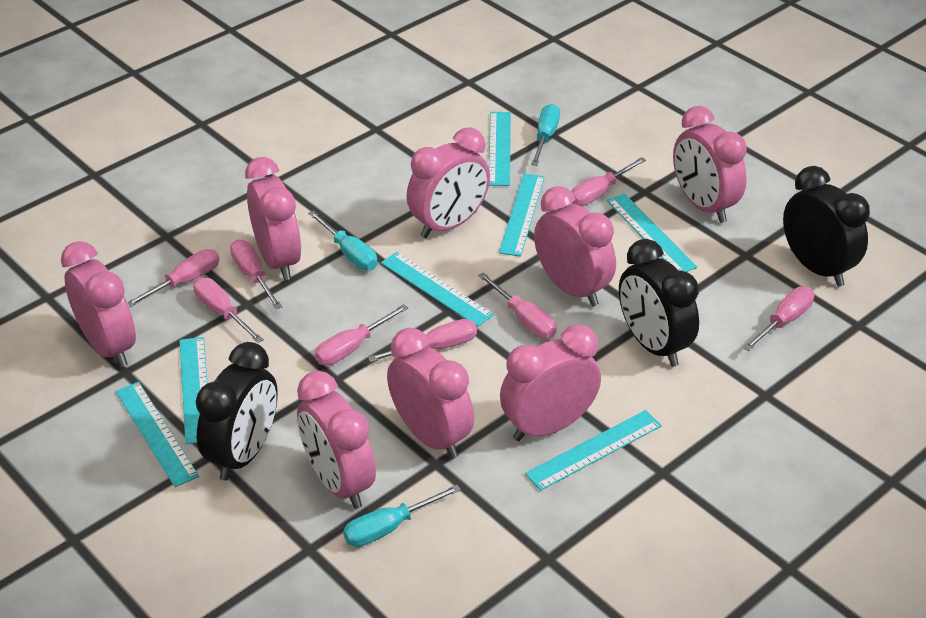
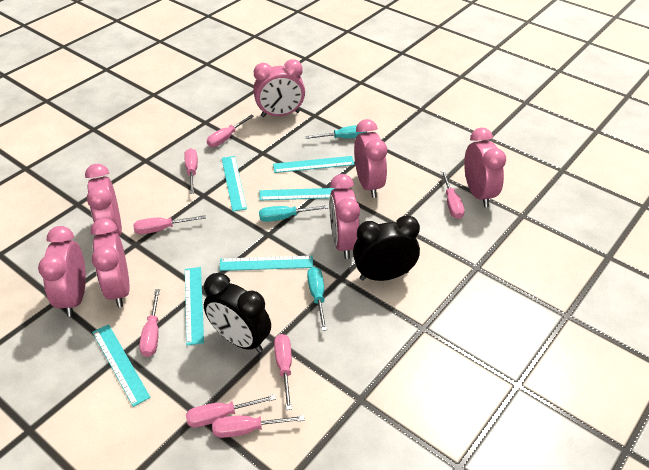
black clock: [196,342,278,481] [619,239,699,367] [783,166,870,287] = 3 -> [204,273,271,353] [353,215,420,281] = 2
pink clock: [61,241,136,367] [245,157,301,280] [297,371,376,509] [387,328,474,459] [407,127,490,238] [500,324,601,441] [534,186,616,306] [673,106,747,223] = 8 -> [38,226,86,317] [85,164,122,236] [91,218,130,307] [253,59,305,117] [329,174,360,259] [354,119,387,198] [464,128,506,207] = 7
turquoise ruler: [115,382,199,487] [179,337,207,444] [381,252,494,327] [489,112,511,186] [499,173,545,257] [525,410,662,491] [606,194,697,272] = 7 -> [92,324,151,407] [185,267,204,346] [219,256,313,271] [222,156,247,212] [259,188,337,201] [273,156,354,173] = 6

